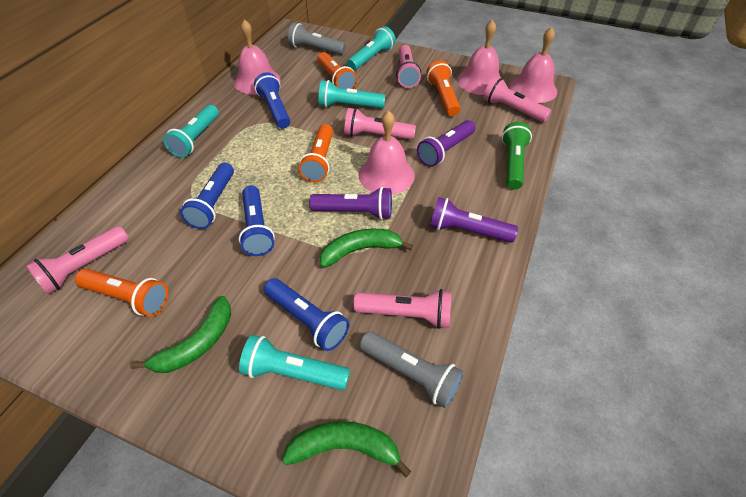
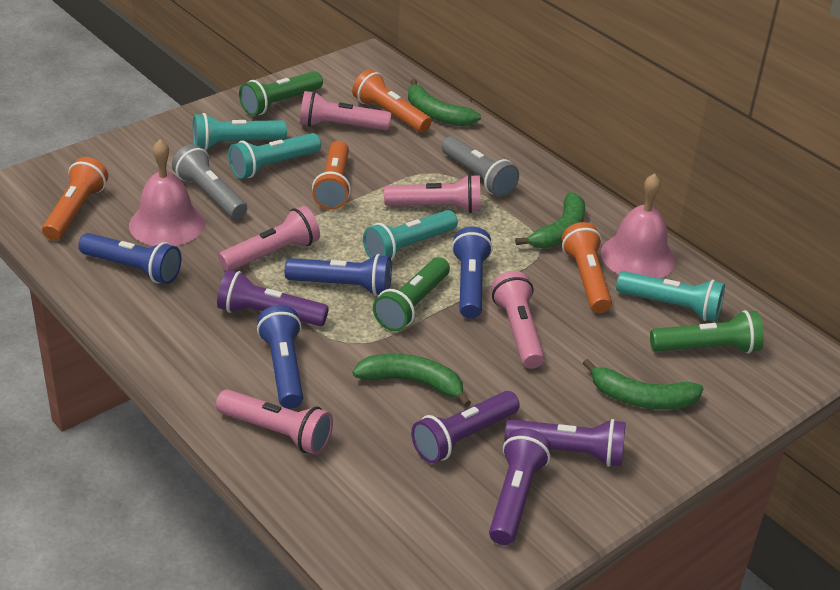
green banana: [131,296,231,373] [282,421,411,478] [320,229,413,268] = 3 -> [353,354,471,407] [408,79,481,126] [515,193,585,248] [583,359,704,410] = 4
green flashlight: [502,122,532,190] = 1 -> [239,71,323,116] [373,257,450,331] [650,310,764,354] = 3
pink bell: [234,19,280,95] [358,110,415,194] [457,20,501,95] [510,27,557,103] = 4 -> [129,139,205,246] [601,173,676,279] = 2
purple flashlight: [309,187,392,220] [417,120,475,167] [430,197,518,243] = 3 -> [217,270,329,326] [411,391,520,463] [489,428,551,545] [505,419,626,467] = 4

